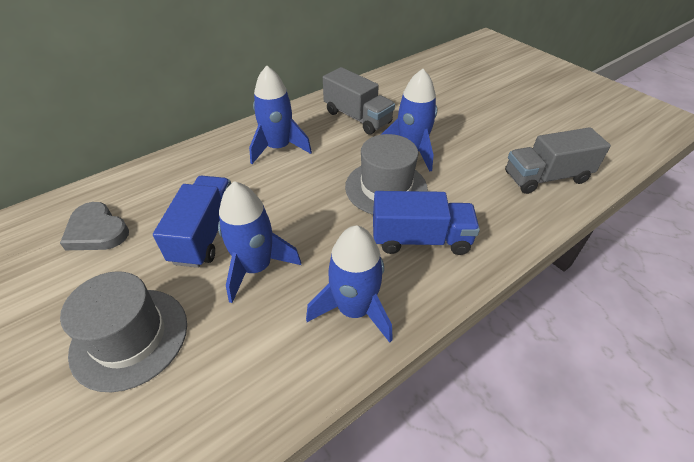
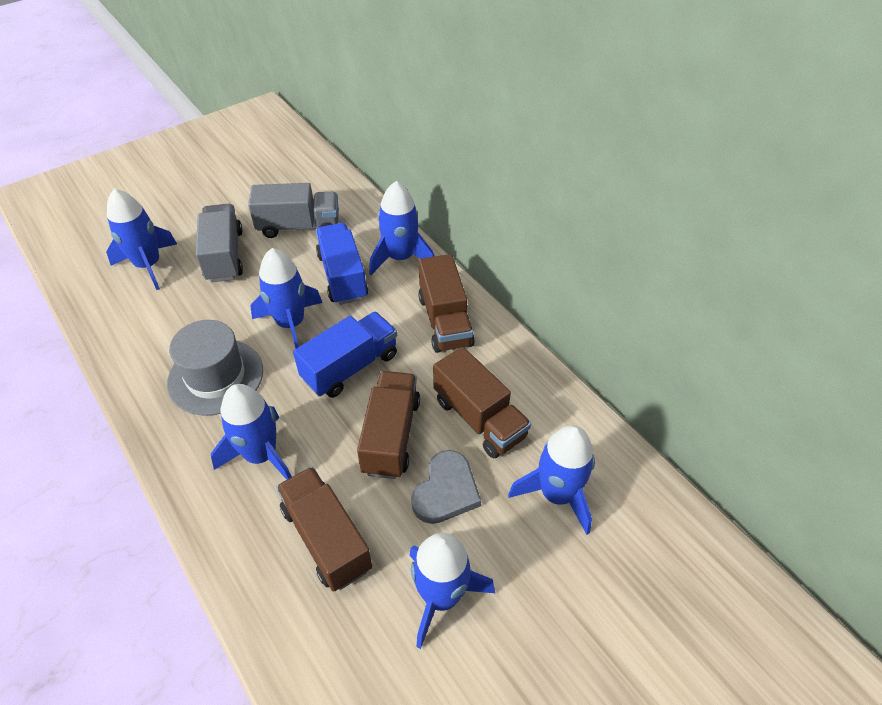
blue rocket: [218,181,301,303] [249,66,312,164] [306,225,393,343] [381,69,437,172] = 4 -> [106,188,177,290] [211,384,292,480] [250,248,322,348] [369,181,434,275] [410,533,495,649] [508,425,595,535] = 6
brown truck: none = 0 -> [276,467,372,592] [357,371,420,479] [418,254,475,353] [433,347,531,458] = 4
grey hat: [60,271,187,392] [345,134,428,215] = 2 -> [167,320,263,416] = 1

